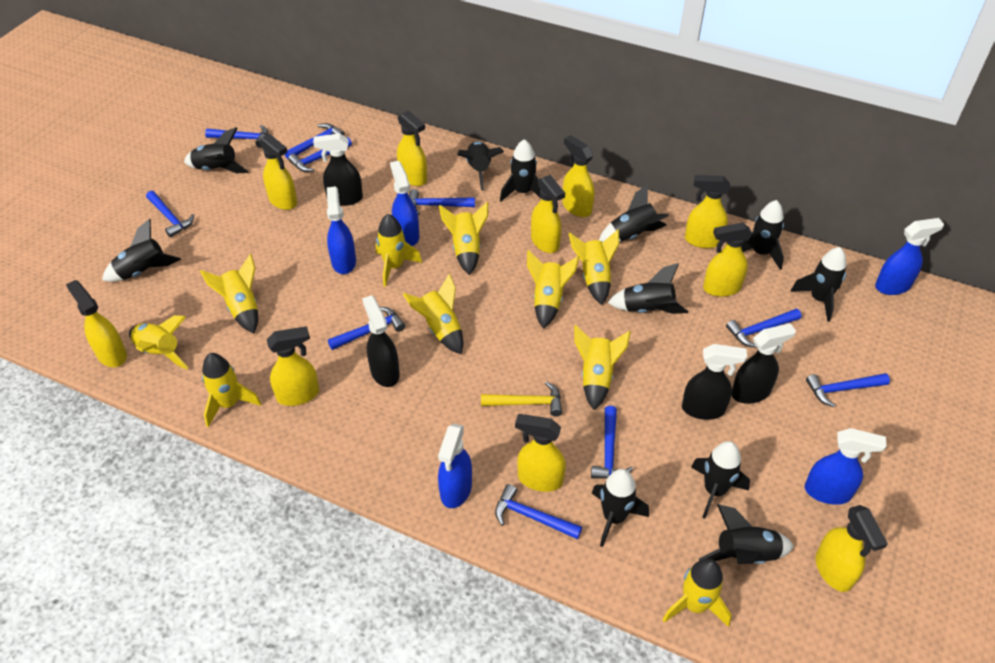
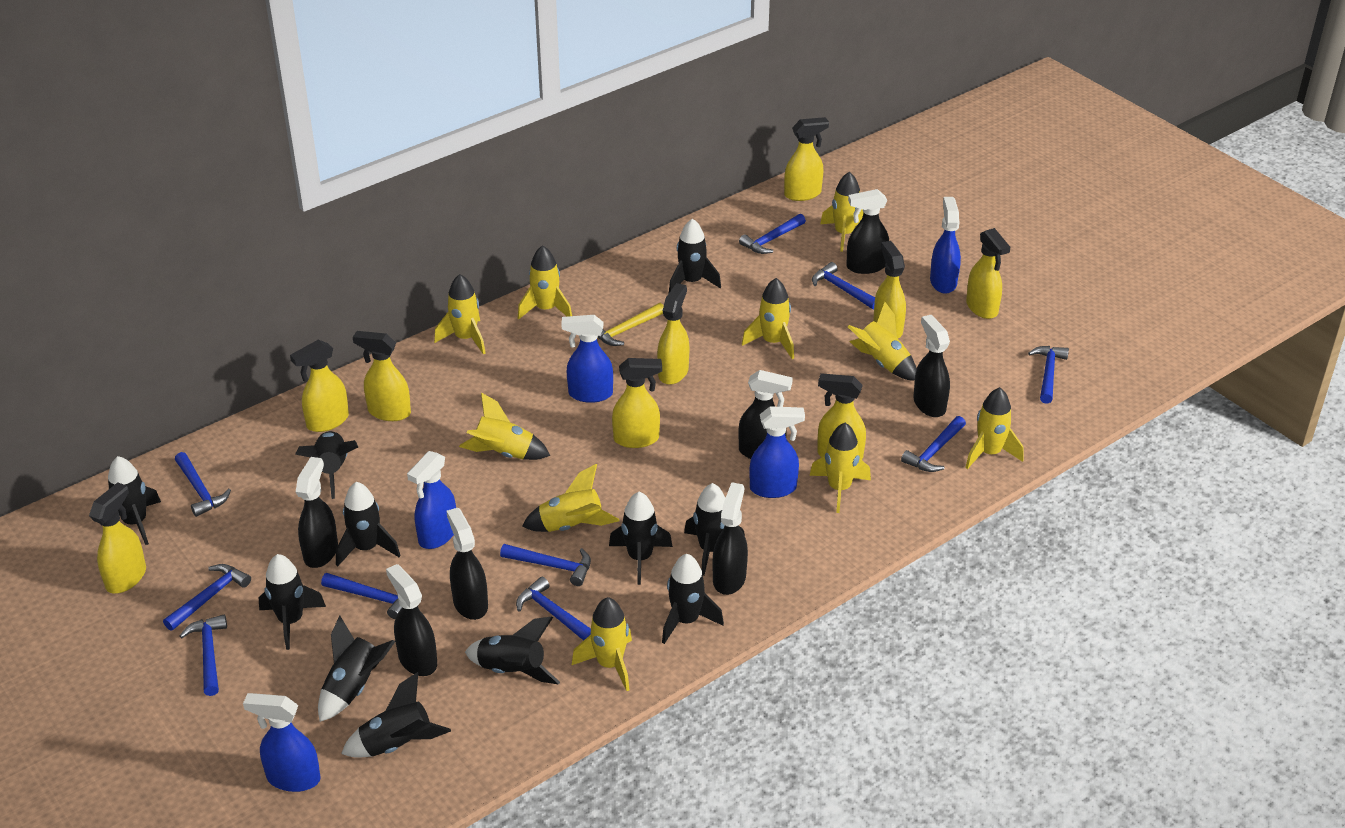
black spray bottle: [313,133,363,206] [362,295,400,387] [682,344,747,420] [732,323,796,404] = 4 -> [296,457,338,568] [386,564,437,676] [447,508,488,620] [713,482,748,595] [738,370,793,459] [846,189,889,274] [913,315,950,417] = 7
yellow spray bottle: [66,280,127,367] [259,134,297,210] [267,326,319,406] [397,110,427,186] [515,414,566,492] [531,175,565,253] [562,135,594,217] [685,175,730,248] [703,222,752,297] [815,505,888,592] = 10 -> [89,482,146,593] [290,339,349,432] [353,331,411,421] [612,358,662,448] [657,283,689,385] [784,117,829,201] [817,373,866,460] [873,241,906,338] [966,228,1010,319] = 9

